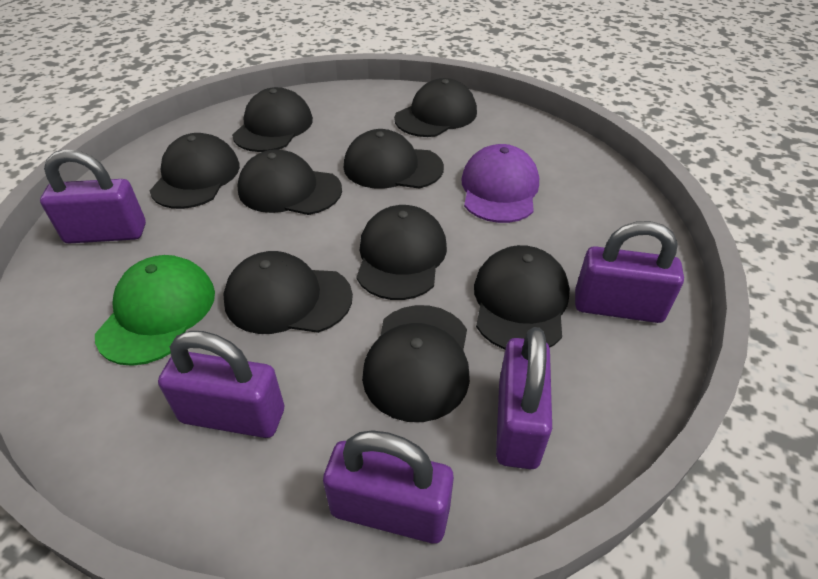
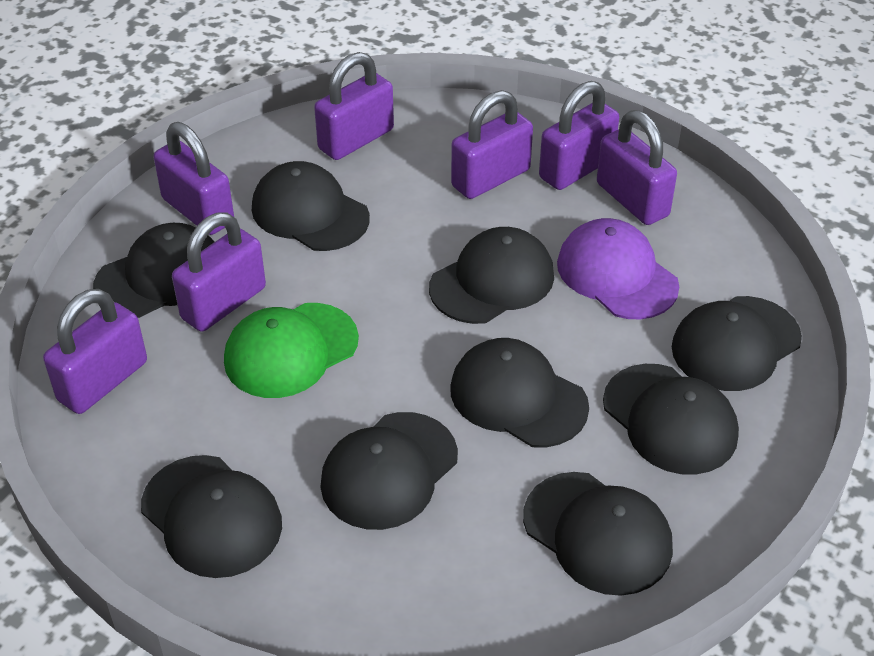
purple padlock: [40,149,146,243] [158,331,284,438] [323,430,454,544] [496,327,552,469] [575,221,684,323] = 5 -> [43,289,147,414] [153,122,234,235] [172,212,266,332] [314,52,394,160] [451,90,533,199] [539,81,619,190] [597,110,677,225] = 7

